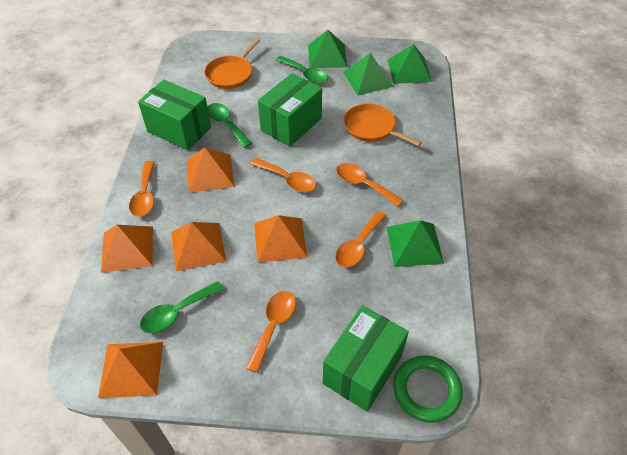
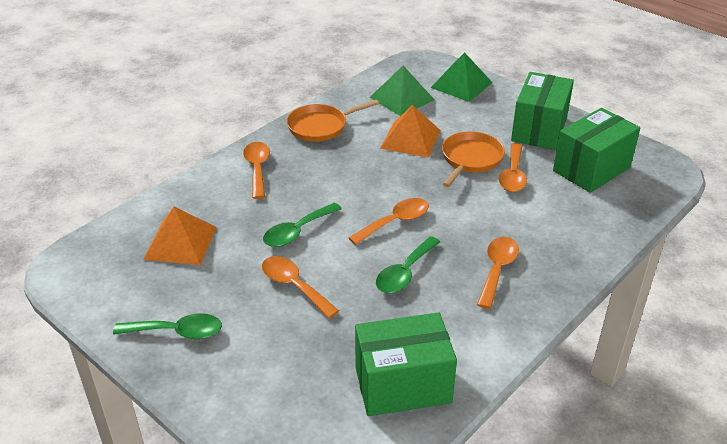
green pyramid: [308,30,347,68] [343,53,394,95] [387,220,444,267] [388,44,432,84] = 4 -> [370,66,435,116] [431,52,493,102] = 2
green ring: [393,355,463,423] = 1 -> none = 0
orange pyramid: [98,342,163,398] [101,225,153,273] [171,222,226,271] [187,147,235,193] [254,215,307,263] = 5 -> [143,207,216,265] [380,105,441,158] = 2

